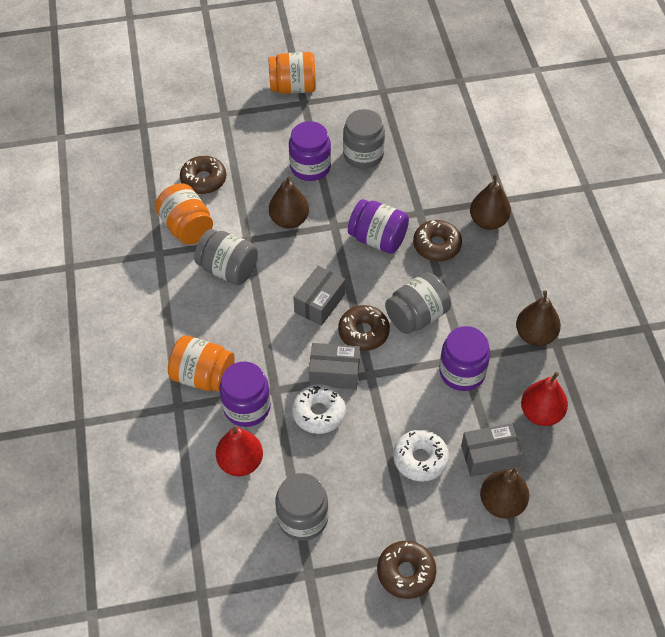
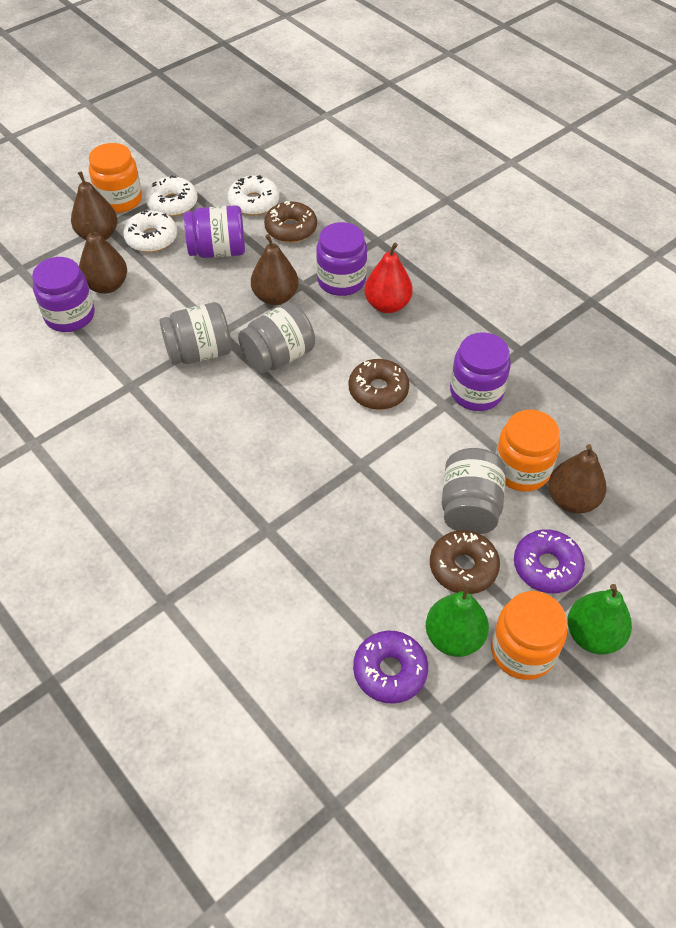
brown donut: [180,156,226,194] [338,305,390,351] [377,541,436,599] [413,220,462,261] = 4 -> [264,201,317,243] [348,359,410,410] [430,530,500,594] = 3
green pear: none = 0 -> [426,583,489,657] [567,584,632,654] = 2
grey box: [293,266,345,326] [309,343,360,389] [461,423,523,477] = 3 -> none = 0
grey jar: [194,229,258,285] [275,473,328,541] [343,109,385,169] [385,272,451,334] = 4 -> [159,302,232,365] [238,303,315,373] [442,448,506,534] = 3
purple donut: none = 0 -> [353,631,428,704] [514,529,585,593] = 2
red pear: [216,427,263,476] [521,372,568,426] = 2 -> [364,243,413,313] = 1
white donut: [292,384,346,434] [393,429,449,482] = 2 -> [123,211,177,252] [145,175,198,216] [228,175,279,215] = 3

